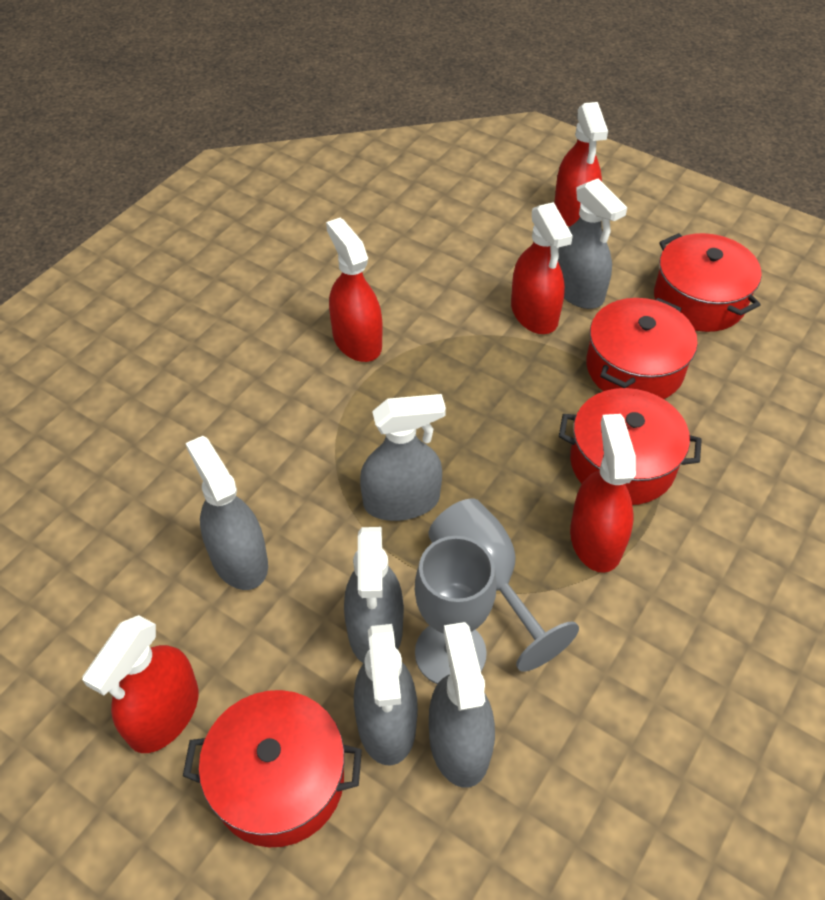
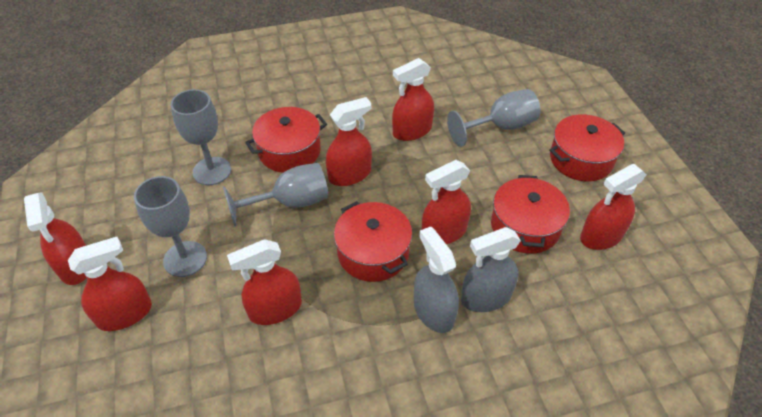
grey goblet: [415,536,497,684] [428,499,579,672] = 2 -> [134,176,207,277] [171,89,231,185] [223,163,329,226] [447,89,541,147] = 4
grey spray bottle: [186,436,268,590] [344,527,404,663] [354,624,418,765] [360,394,446,521] [429,622,495,788] [558,178,627,309] = 6 -> [414,226,459,333] [461,227,521,312] = 2
red spray bottle: [82,615,199,753] [326,218,383,362] [511,202,573,334] [554,102,608,227] [570,414,636,573] = 5 -> [24,192,87,285] [68,237,152,331] [227,239,302,325] [326,97,372,186] [392,58,434,141] [422,160,471,244] [580,164,647,250] = 7

